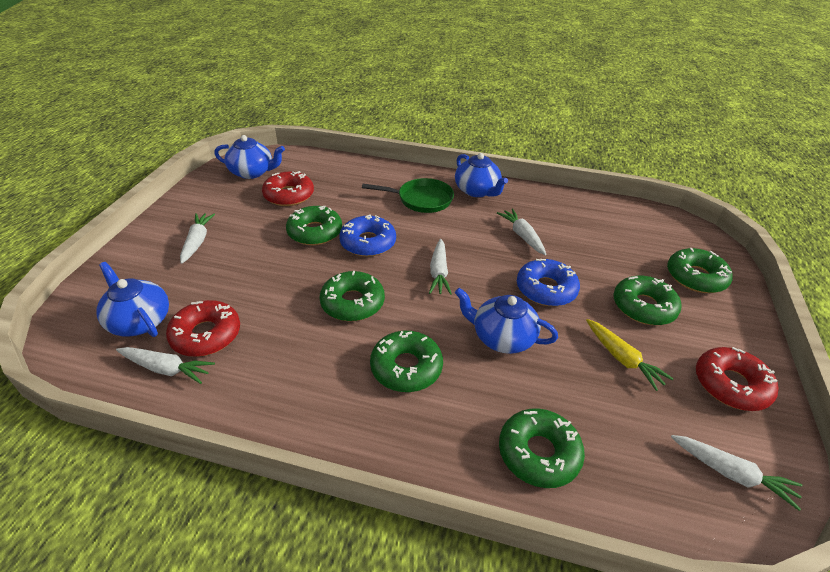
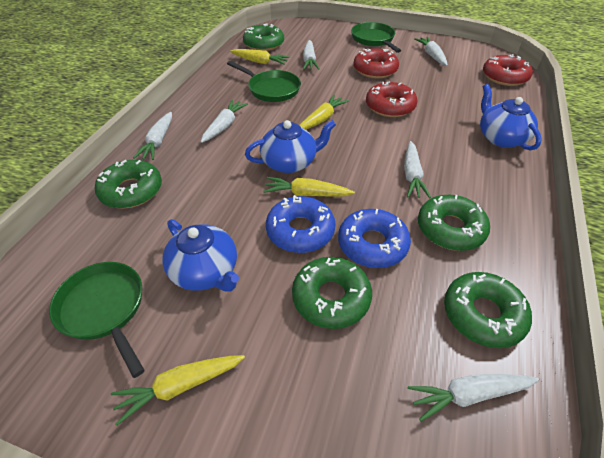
blue teapot: [96,262,169,337] [214,135,285,179] [455,153,508,197] [455,288,558,354] = 4 -> [162,219,239,292] [245,120,336,173] [480,84,542,150] = 3
green donut: [286,206,342,245] [319,271,385,321] [370,331,443,392] [499,408,585,488] [613,276,682,325] [667,248,733,293] = 6 -> [95,160,162,208] [243,23,284,51] [292,257,372,329] [418,195,490,251] [444,272,532,348] = 5
green pan: [362,178,454,213] = 1 -> [49,262,144,378] [227,61,301,102] [351,22,401,53] = 3
white carrot: [116,347,215,384] [180,213,215,264] [429,239,452,295] [497,209,546,255] [671,435,803,511] = 5 -> [133,112,172,160] [201,100,248,143] [303,40,319,70] [404,141,431,198] [408,374,539,421] [414,37,448,66] = 6
yellow carrot: [586,319,673,391] = 1 -> [111,355,245,426] [230,49,290,65] [263,177,355,196] [299,95,349,130] = 4

